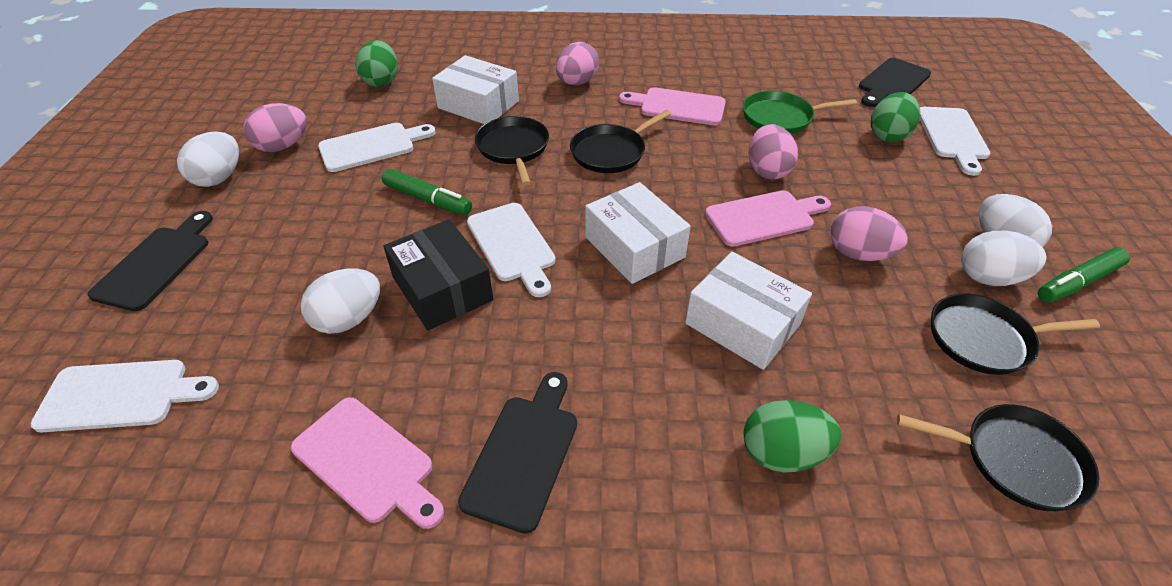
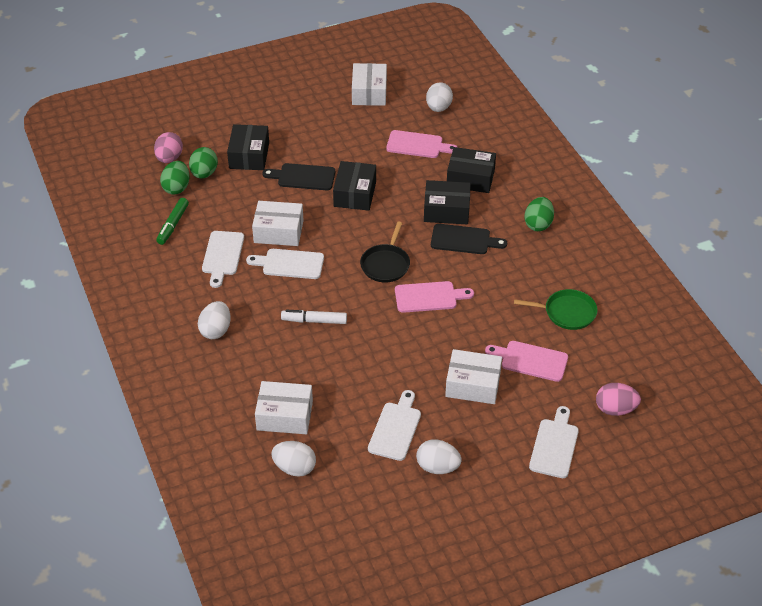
black box: [383,219,493,330] = 1 -> [227,124,269,170] [333,161,376,211] [424,180,471,224] [447,147,496,193] = 4
black cutting board: [88,211,213,311] [458,372,577,534] [859,58,931,107] = 3 -> [262,163,335,190] [431,224,507,254] = 2
black pan: [475,116,549,186] [570,110,671,173] [897,404,1100,511] [931,293,1100,375] = 4 -> [360,222,410,283] = 1
green marker: [382,169,472,215] [1038,247,1130,302] = 2 -> [156,198,189,245] = 1
pink egg: [243,103,307,152] [556,42,599,85] [749,124,798,179] [830,206,908,261] = 4 -> [154,132,183,163] [596,383,641,416] = 2
white box: [432,55,519,124] [585,182,691,284] [685,252,812,370] = 3 -> [252,201,304,246] [255,381,313,434] [352,63,387,106] [445,349,502,404] = 4
white marker: none = 0 -> [281,310,347,324] = 1

